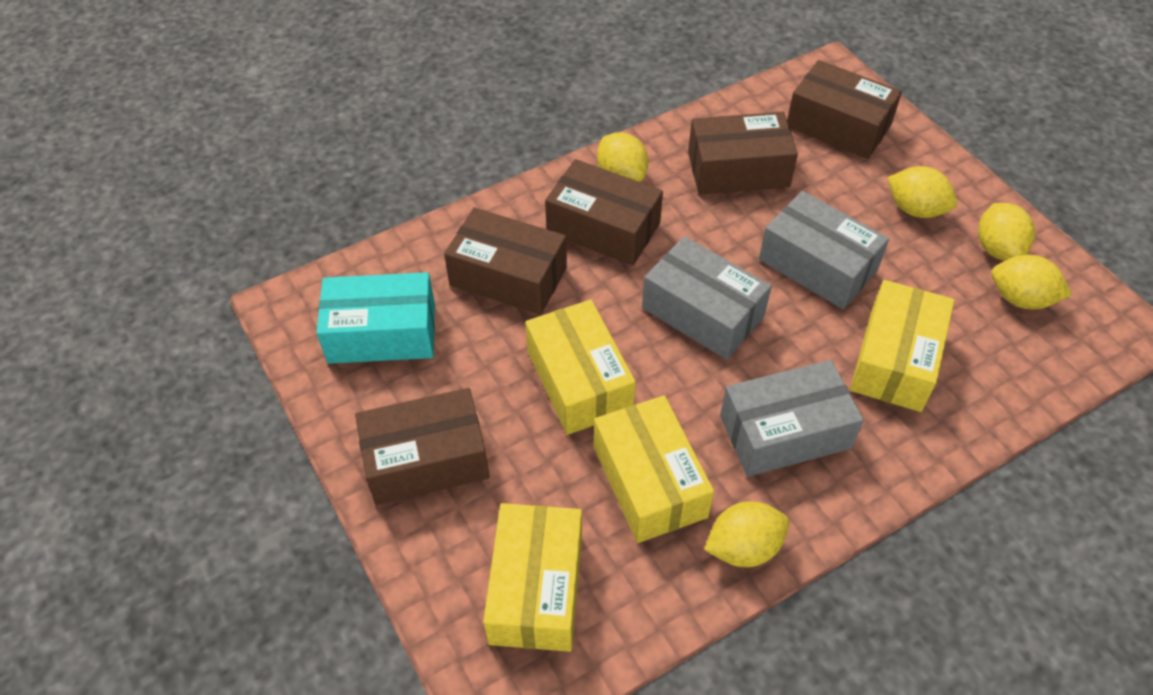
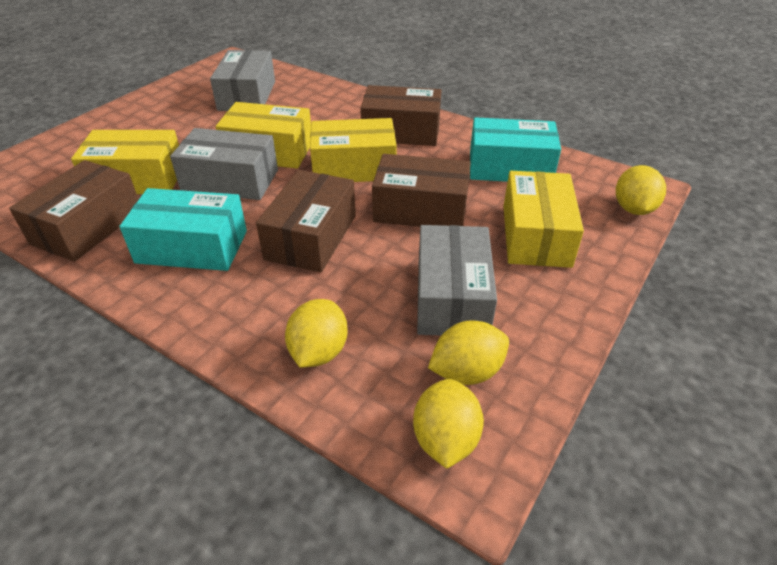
brown box: [355,388,490,505] [444,208,567,315] [545,159,663,266] [688,112,798,195] [787,60,902,159] = 5 -> [9,160,139,262] [256,170,356,273] [360,85,442,146] [372,154,471,227] = 4
turquoise box: [316,272,435,364] = 1 -> [119,188,247,271] [470,117,561,182] = 2
yellow lemon: [597,132,648,182] [704,501,789,567] [887,166,957,218] [978,203,1035,261] [992,255,1072,309] = 5 -> [285,299,348,368] [413,379,484,469] [428,320,509,385] [616,165,666,215] = 4

